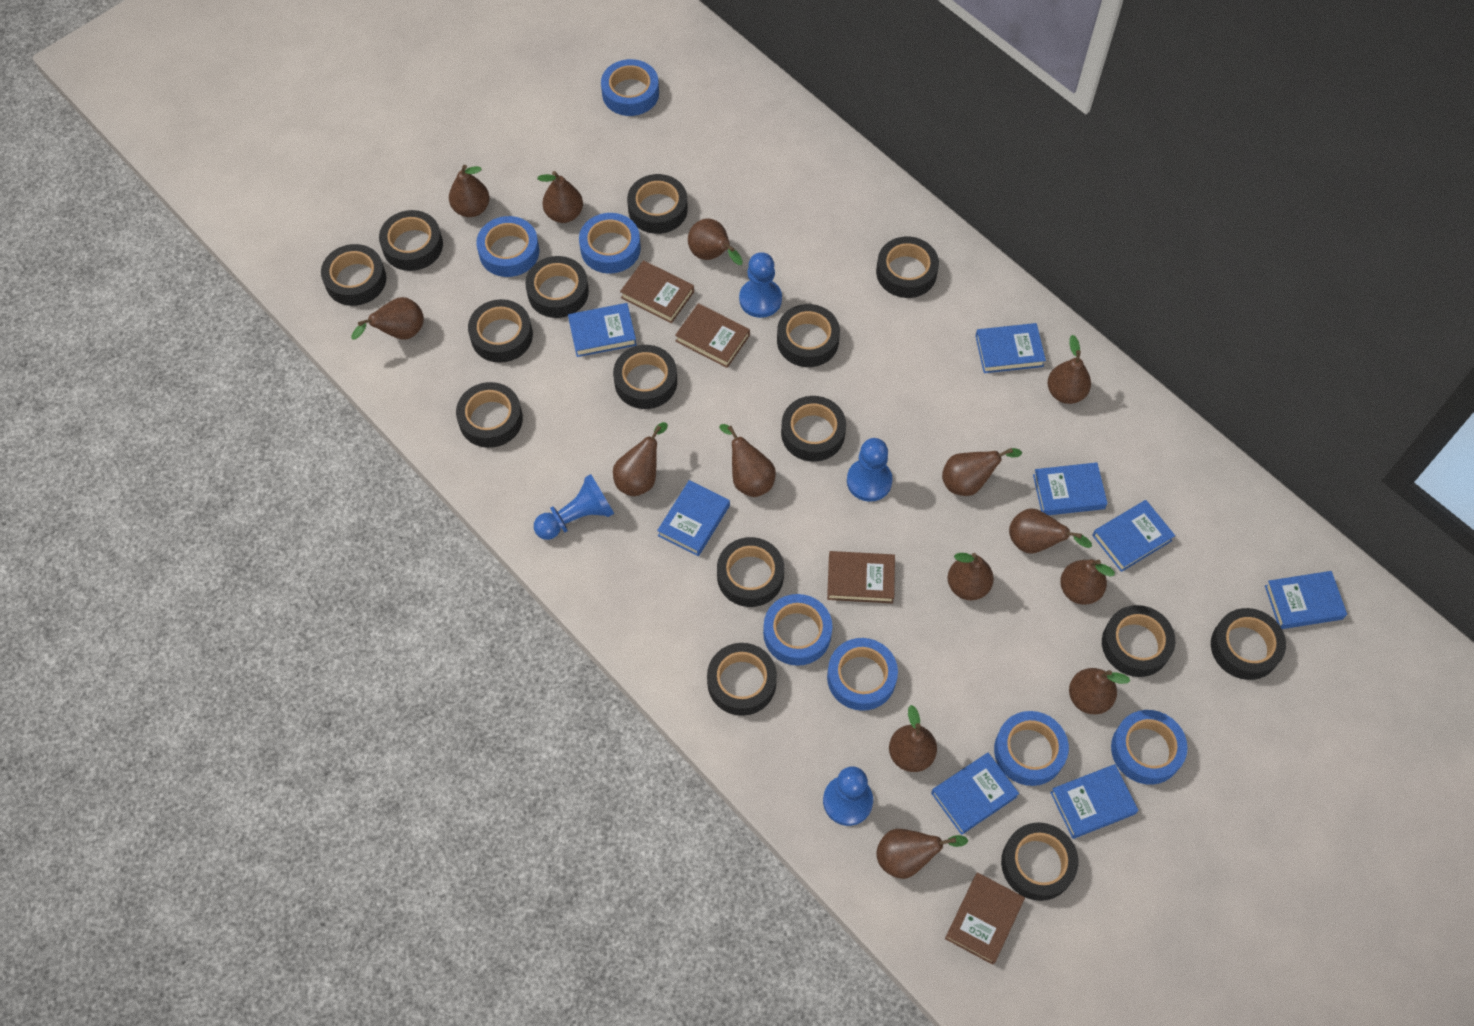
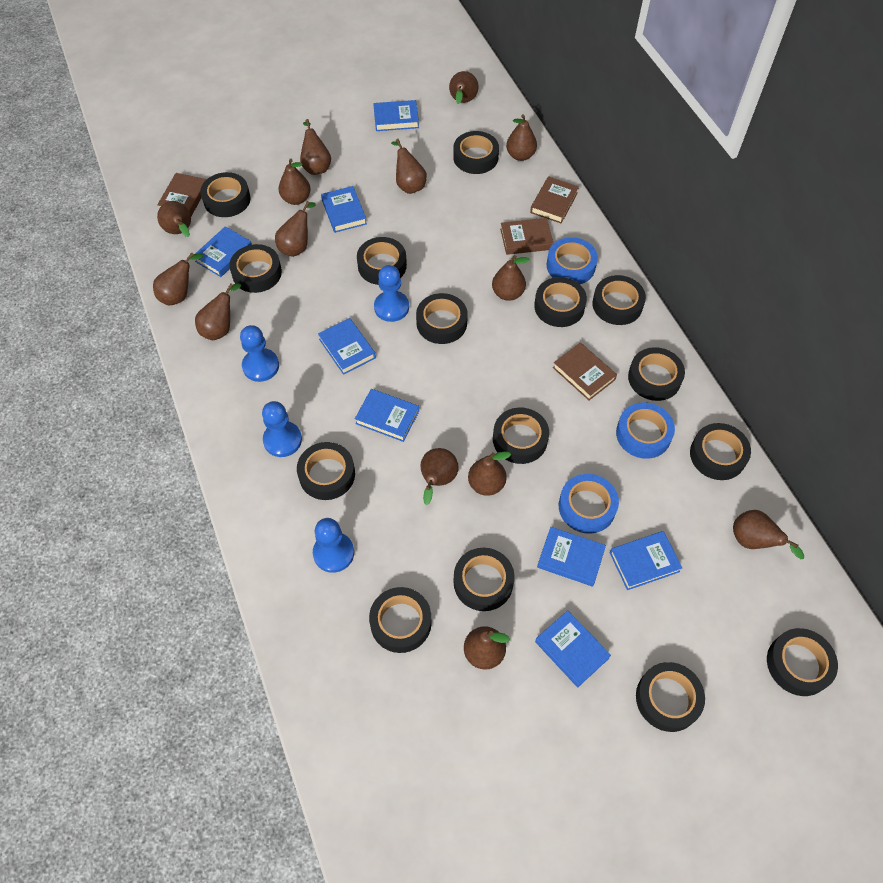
blue tape: [476,216,539,277] [579,213,641,274] [601,59,659,116] [763,594,833,666] [827,638,898,711] [994,711,1069,786] [1111,710,1187,785] = 7 -> [547,237,598,284] [559,474,619,534] [616,402,675,459] = 3

